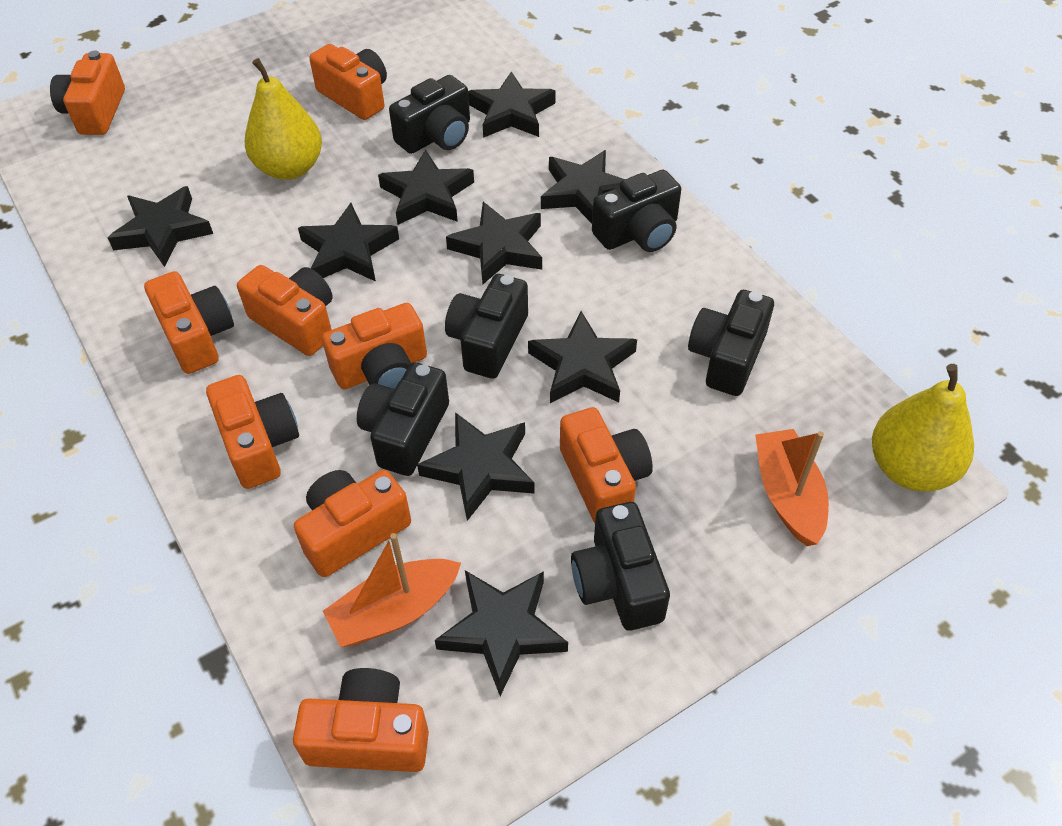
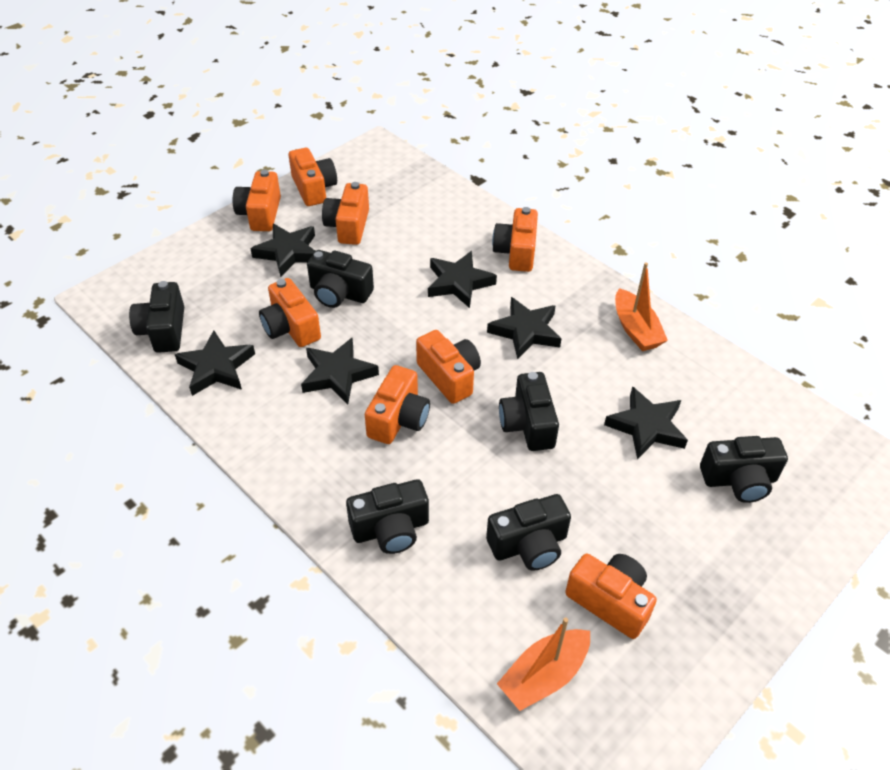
black star: [108,186,213,267] [298,203,399,282] [378,150,474,225] [417,412,535,521] [435,570,568,696] [446,202,542,284] [468,72,555,138] [528,311,637,403] [541,150,625,223] = 9 -> [175,330,255,396] [250,224,315,277] [301,338,379,404] [428,251,497,308] [487,297,562,359] [604,387,688,459] = 6
orange camera: [50,50,125,135] [144,271,234,374] [206,375,299,489] [237,265,333,356] [293,668,429,772] [294,469,411,577] [309,44,387,120] [322,303,427,389] [560,407,653,523] = 9 -> [233,170,281,231] [259,278,321,347] [289,148,337,206] [322,182,369,245] [365,365,430,444] [416,330,481,404] [492,207,538,272] [565,553,657,639] = 8
yellow pear: [245,58,322,180] [872,364,974,491] = 2 -> none = 0

